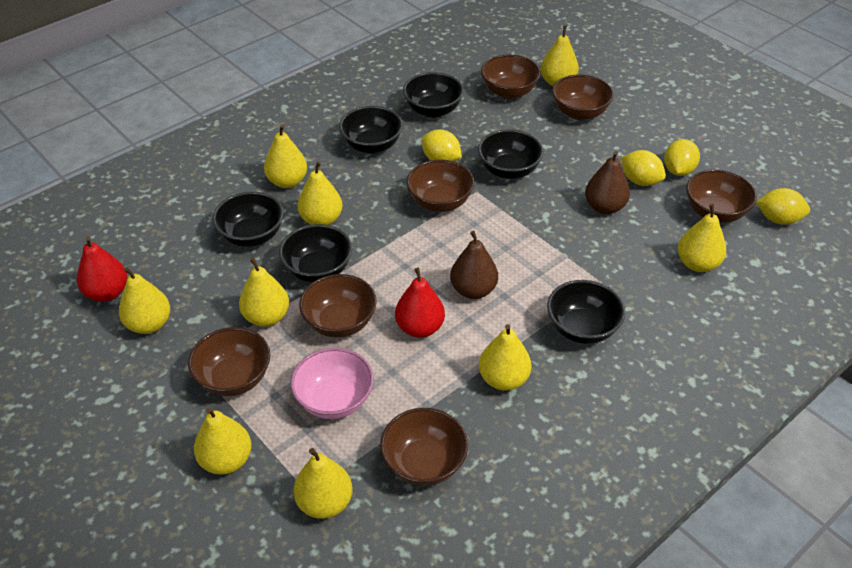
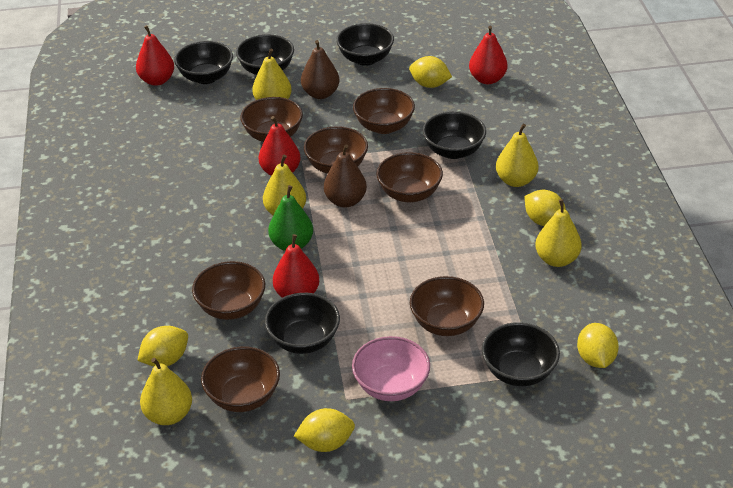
green pear: none = 0 -> [268,185,313,251] = 1
red pear: [77,236,127,302] [395,268,445,338] = 2 -> [136,25,174,86] [259,116,300,176] [273,234,319,298] [469,26,508,84] = 4
yellow lemon: [422,129,462,161] [621,150,666,186] [664,139,700,176] [756,188,810,225] = 4 -> [137,326,188,366] [294,408,355,452] [409,56,452,88] [525,190,566,226] [577,323,619,368] = 5
yellow pear: [119,267,170,334] [194,407,252,475] [239,258,289,327] [264,124,307,188] [293,448,352,519] [297,161,343,225] [479,324,531,391] [540,25,579,86] [678,204,726,272] = 9 -> [140,358,192,425] [252,49,292,100] [263,155,306,215] [496,124,539,187] [535,199,582,267] = 5

